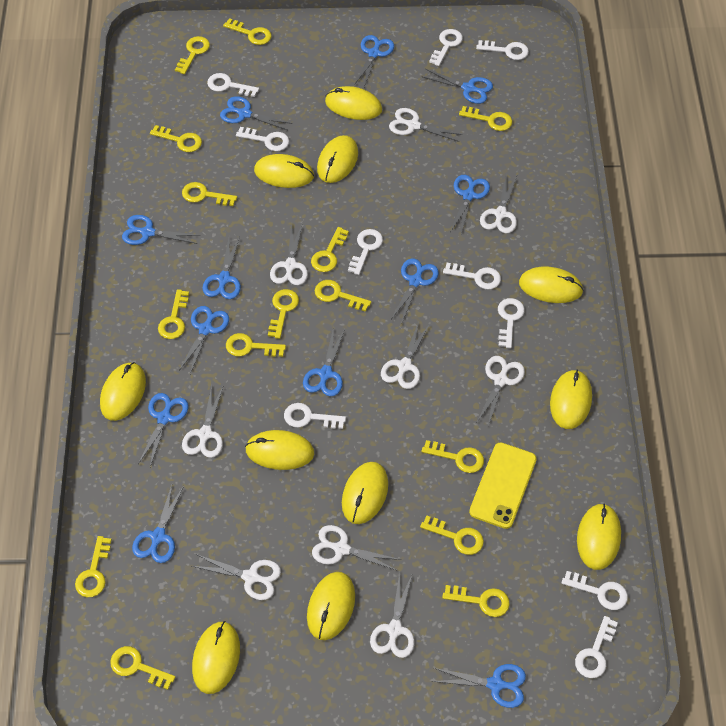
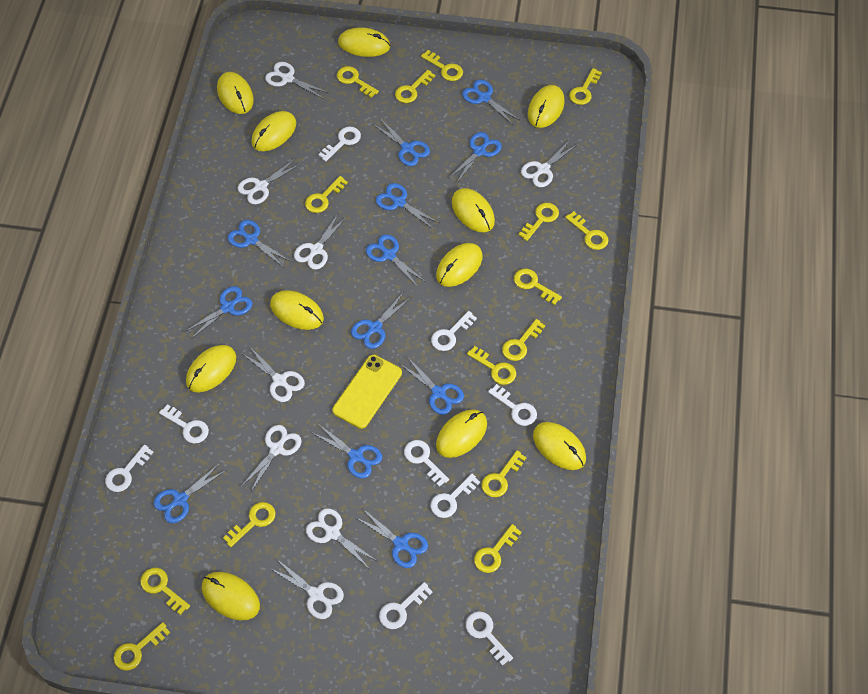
white key: [207,73,259,97] [236,127,289,151] [284,403,346,429] [348,229,383,275] [429,29,463,66] [443,263,501,289] [476,40,529,60] [498,298,525,348] [562,571,628,610] [575,616,618,678] = 10 -> [105,445,153,492] [159,404,209,444] [318,126,361,161] [379,582,432,629] [404,440,449,487] [430,474,480,518] [431,311,477,351] [466,612,513,666] [488,384,537,426] = 9
white scissors: [182,385,224,458] [192,554,281,600] [270,223,308,285] [312,525,401,571] [370,572,414,658] [381,322,430,389] [389,108,463,142] [477,356,525,426] [480,174,517,233] = 9 -> [237,158,301,204] [241,346,305,402] [241,425,302,491] [265,62,328,98] [269,560,344,619] [294,214,346,270] [306,508,377,568] [521,139,578,187] = 8

